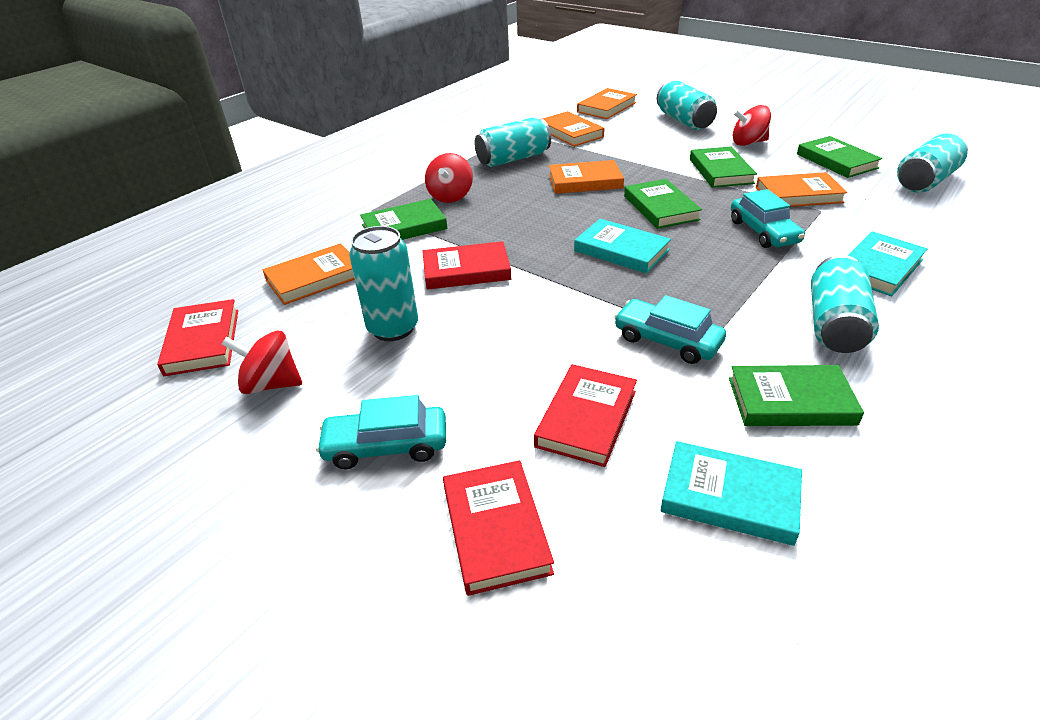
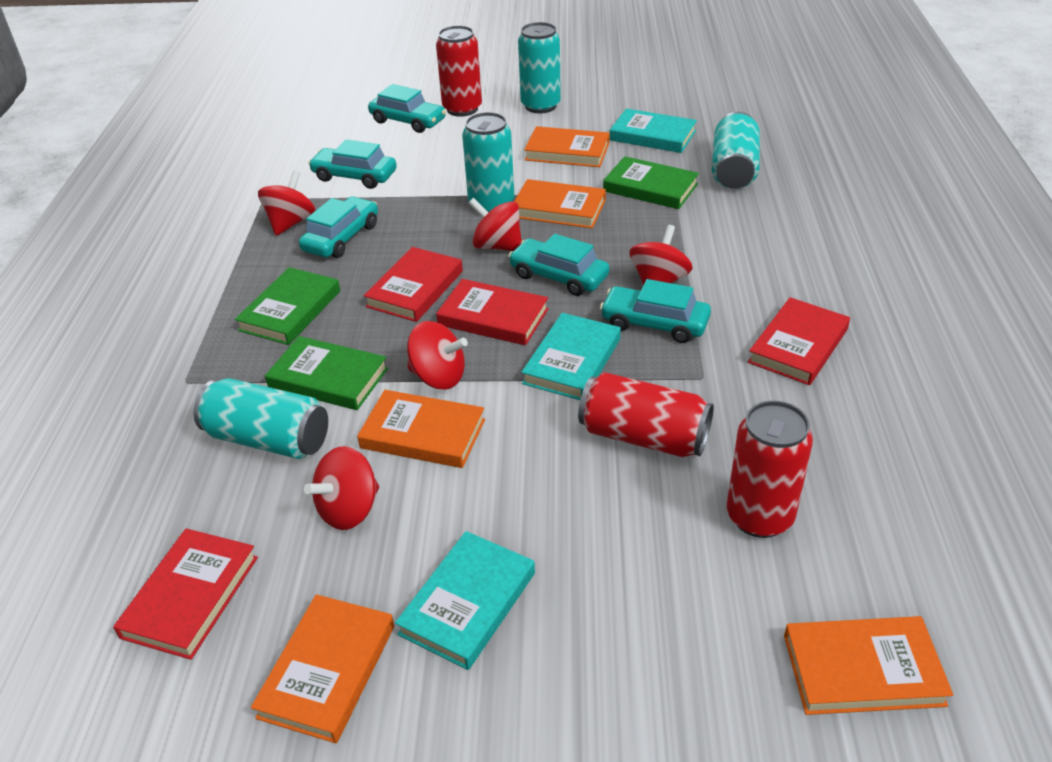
green book: [360,199,447,240] [624,179,702,229] [690,146,757,188] [729,365,864,426] [797,136,882,178] = 5 -> [235,267,340,345] [265,336,388,410] [603,156,699,209] = 3
red can: none = 0 -> [436,25,482,117] [578,372,714,457] [727,400,813,538] = 3
red spinning top: [222,330,302,394] [425,153,473,203] [733,105,771,146] = 3 -> [258,170,316,236] [304,446,379,530] [407,321,468,389] [469,198,522,251] [629,225,692,285] = 5
turquoise can: [349,226,418,341] [475,118,551,167] [657,81,717,130] [811,255,879,353] [897,134,968,193] = 5 -> [194,378,328,459] [462,112,515,212] [518,22,561,113] [712,112,760,189] = 4
turquoise car: [316,395,446,469] [614,295,726,364] [731,189,805,248] = 3 -> [299,196,378,258] [308,140,397,189] [368,84,446,133] [508,234,609,296] [600,279,711,343] = 5

